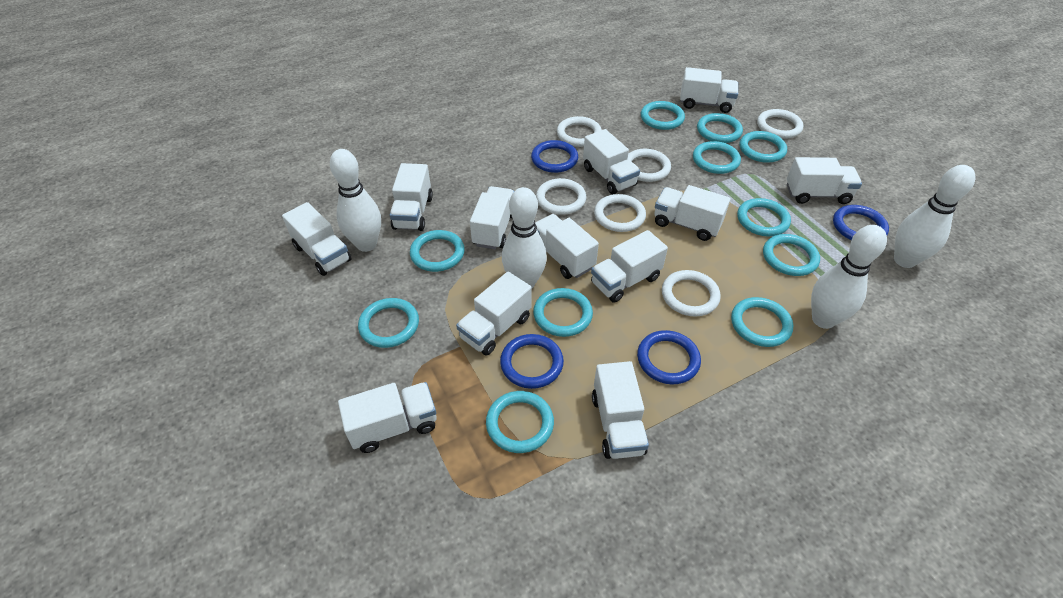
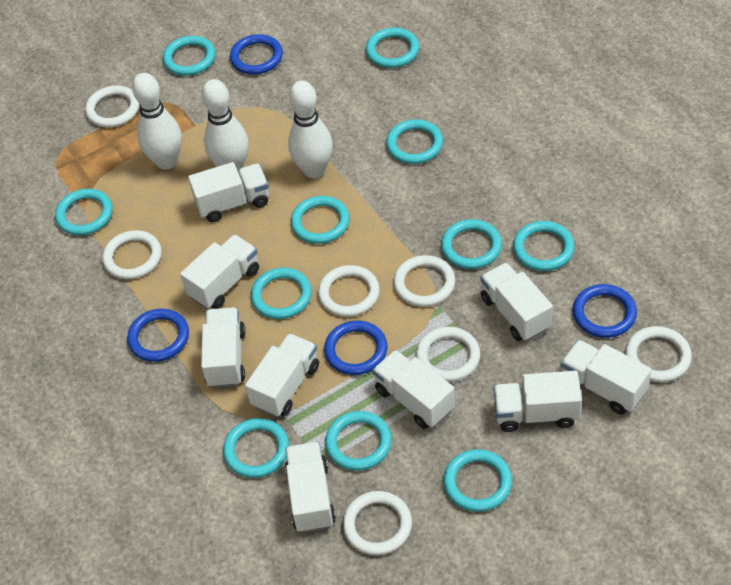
white bowling pin: [330,149,381,252] [502,187,547,288] [811,225,887,329] [894,165,975,268] = 4 -> [132,73,182,170] [201,79,249,173] [288,81,333,178] = 3
white ring: [536,178,586,215] [557,116,602,147] [594,194,646,232] [628,149,671,182] [662,270,721,316] [757,109,803,139] = 6 -> [85,86,139,128] [102,230,162,279] [318,265,380,317] [343,491,412,555] [394,255,455,307] [416,327,480,382] [625,326,692,382] = 7
white truck: [282,202,352,276] [338,382,436,453] [390,163,433,231] [456,272,532,356] [470,186,514,249] [535,214,599,279] [583,129,640,194] [591,230,668,303] [592,361,649,459] [654,185,731,241] [680,67,738,113] [787,157,862,204] = 12 -> [180,234,259,309] [188,162,269,222] [201,307,245,388] [245,333,319,417] [285,442,336,533] [373,350,455,429] [481,262,553,341] [494,371,582,432] [561,340,651,415] = 9

